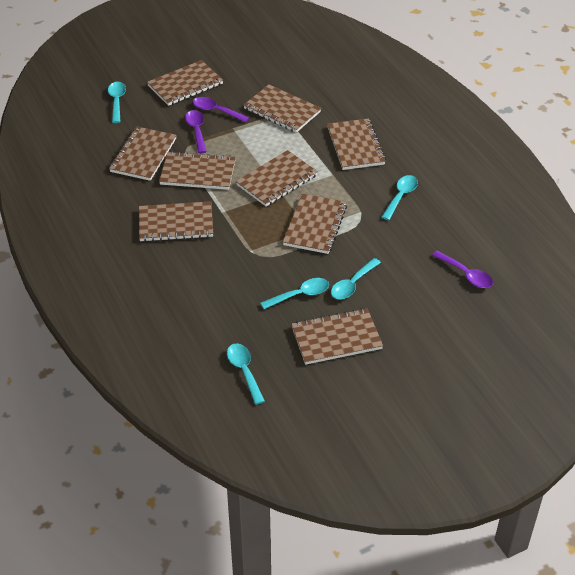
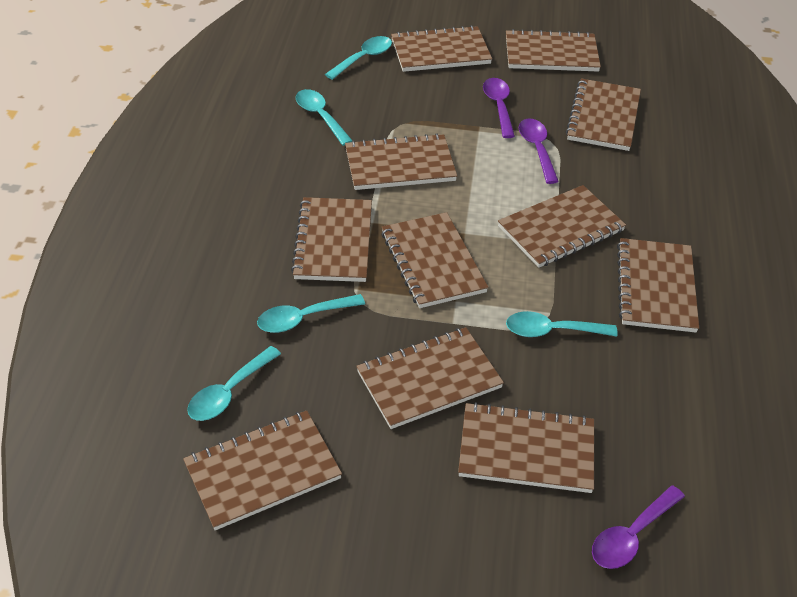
brown notebook: [109,126,177,181] [139,201,213,242] [147,60,223,106] [159,151,236,190] [236,150,318,207] [244,84,321,133] [283,193,347,254] [291,308,383,365] [327,118,386,170] = 9 -> [183,411,342,530] [291,197,372,282] [345,133,457,190] [356,327,504,429] [381,212,489,308] [391,25,492,72] [458,402,594,493] [498,185,626,268] [506,29,601,72] [566,78,641,151] [617,238,699,332] = 11

